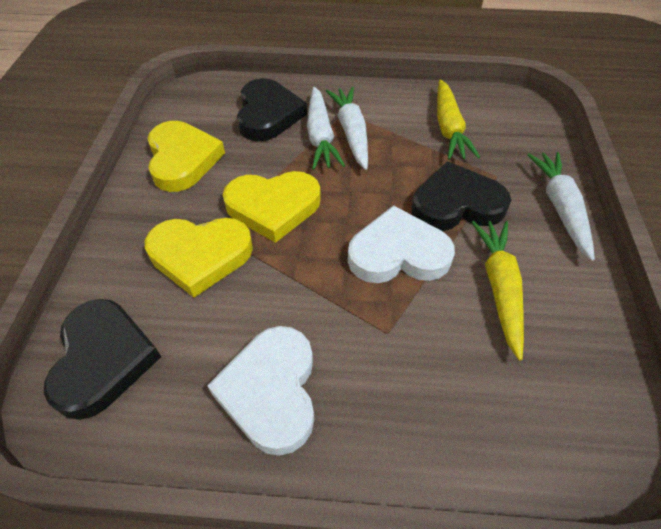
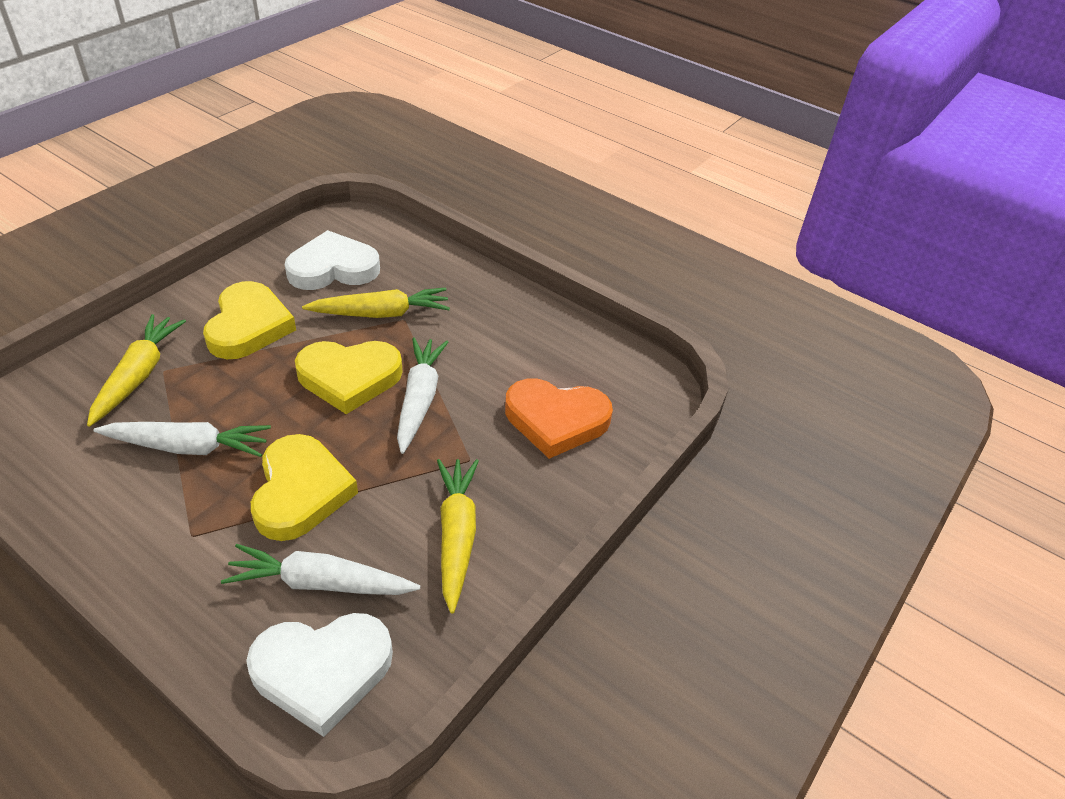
black heart: [44,299,161,420] [237,78,307,141] [412,161,511,231] = 3 -> none = 0
orange heart: none = 0 -> [505,379,613,459] = 1
yellow carrot: [437,79,480,160] [471,221,524,361] = 2 -> [87,314,186,427] [302,287,450,318] [437,459,479,613] = 3

